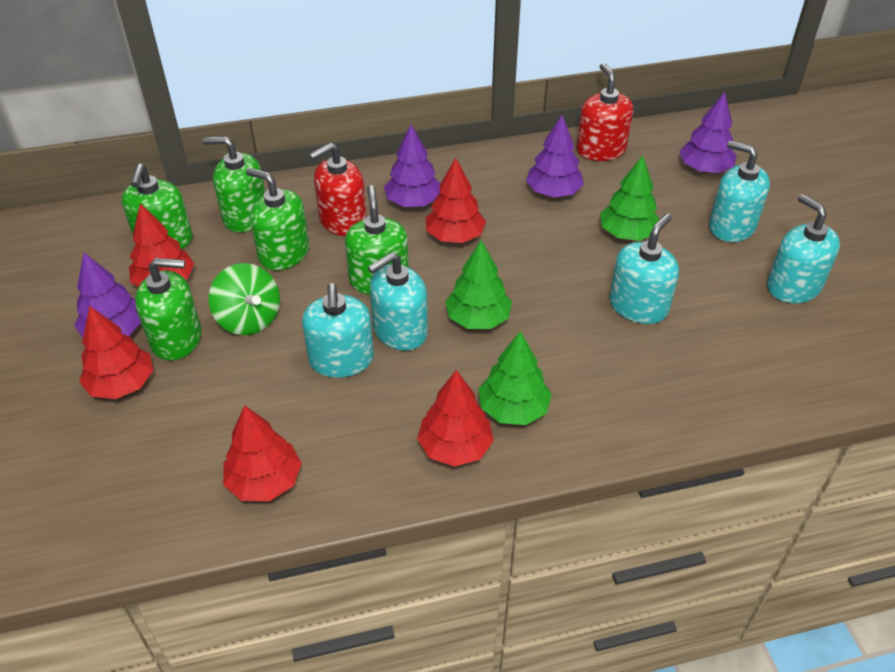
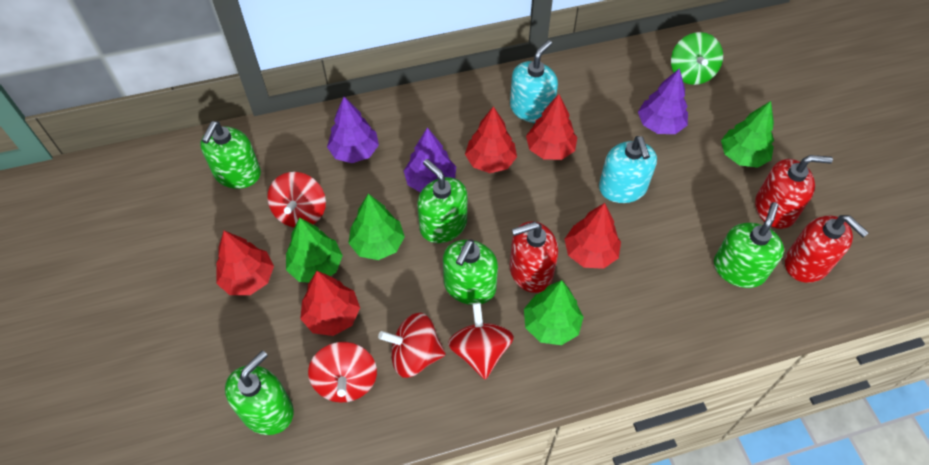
green tree: [445,240,512,329] [479,331,552,425] [600,155,660,241] = 3 -> [286,217,343,282] [349,194,405,260] [524,280,584,345] [721,101,774,168] = 4
purple tree: [74,253,141,338] [384,125,441,207] [526,115,584,197] [680,92,737,173] = 4 -> [327,97,379,163] [404,127,456,193] [638,68,688,134] = 3
red soap dispenser: [309,143,367,236] [577,63,633,161] = 2 -> [510,221,558,293] [755,155,833,229] [785,215,869,283] = 3
red spinning top: none = 0 -> [267,172,326,228] [308,342,377,403] [378,313,446,378] [448,303,514,380] = 4
turquoise soap dispenser: [302,283,374,378] [368,252,428,351] [609,213,679,324] [709,141,770,242] [767,194,840,303] = 5 -> [510,40,558,123] [599,136,657,203] = 2

